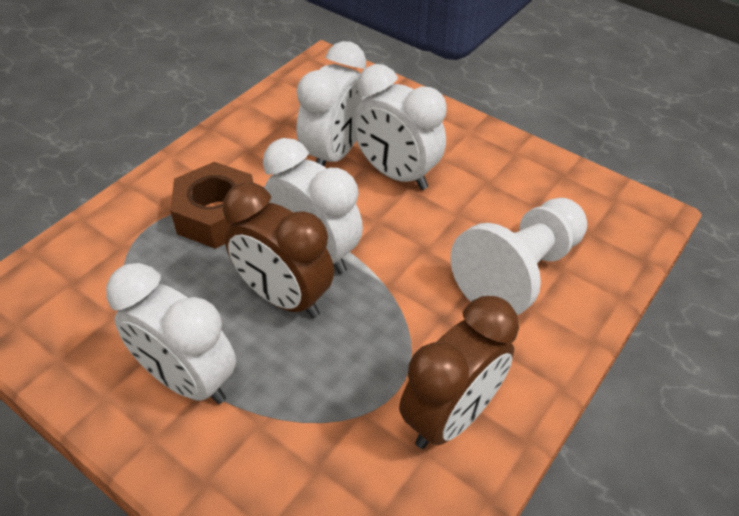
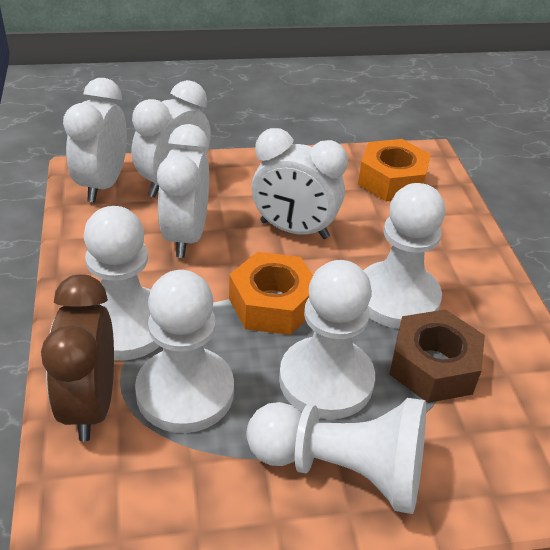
brown clock: [223,183,334,318] [399,296,519,449] = 2 -> [41,274,114,442] = 1
orange nut: none = 0 -> [229,252,313,335] [358,139,431,202] = 2
white pawn: [450,198,587,316] = 1 -> [84,206,160,360] [135,270,234,433] [246,398,426,514] [279,260,375,419] [363,183,445,329] = 5

